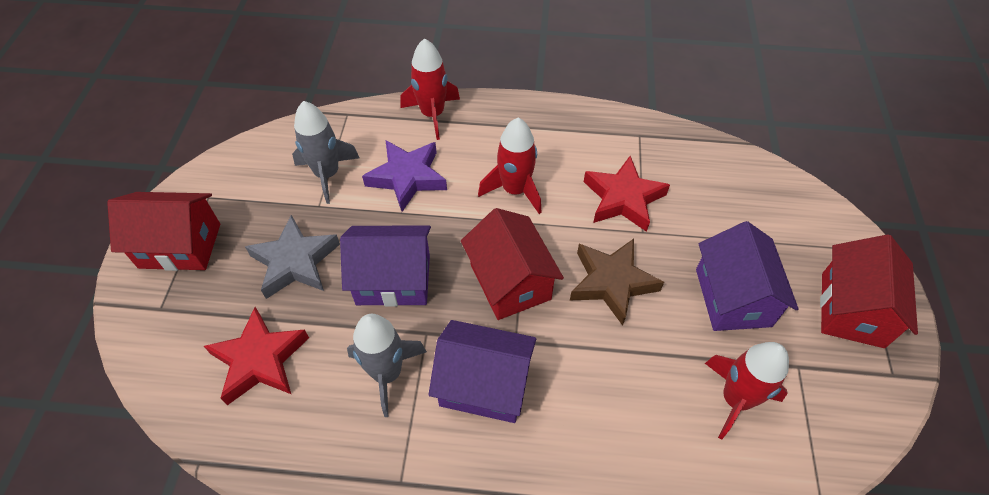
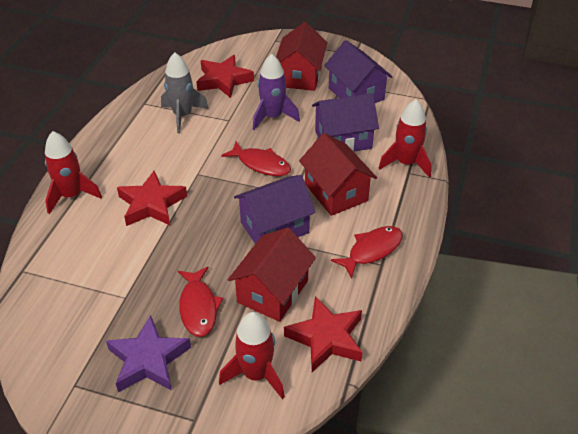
brown star: [570,239,664,326] = 1 -> none = 0
grey rocket: [292,101,359,204] [347,314,427,417] = 2 -> [161,52,209,133] = 1
grey star: [245,215,340,299] = 1 -> none = 0
purple rocket: none = 0 -> [253,54,300,130] = 1
red fish: none = 0 -> [178,267,223,337] [221,141,291,176] [331,226,403,279] = 3
red star: [204,307,309,405] [584,156,670,232] = 2 -> [117,171,187,226] [196,55,254,98] [284,296,363,372] = 3

